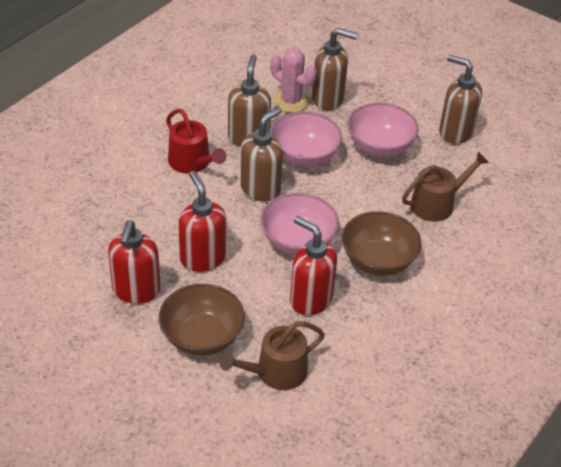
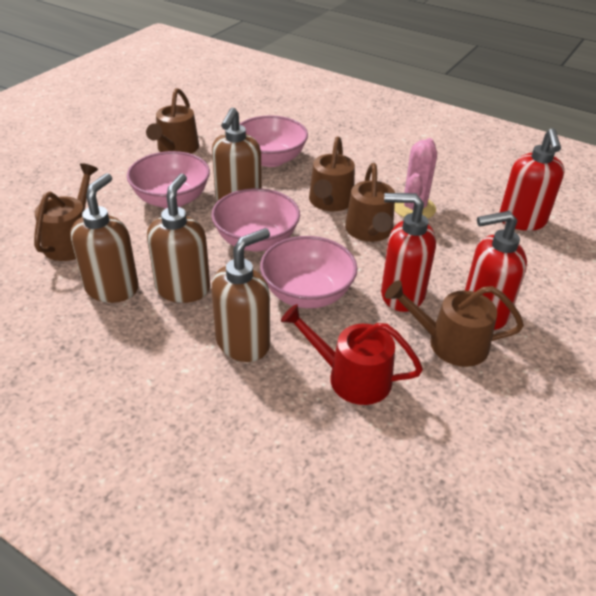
brown bowl: [159,284,245,356] [342,211,421,276] = 2 -> none = 0
brown watering can: [219,321,325,390] [402,152,489,222] = 2 -> [34,163,98,261] [146,88,199,154] [309,137,355,211] [345,163,395,242] [385,280,524,367] = 5
pink bowl: [260,193,339,255] [270,111,342,167] [347,103,419,157] = 3 -> [127,151,210,208] [211,188,300,251] [239,115,308,167] [260,236,358,308] = 4

